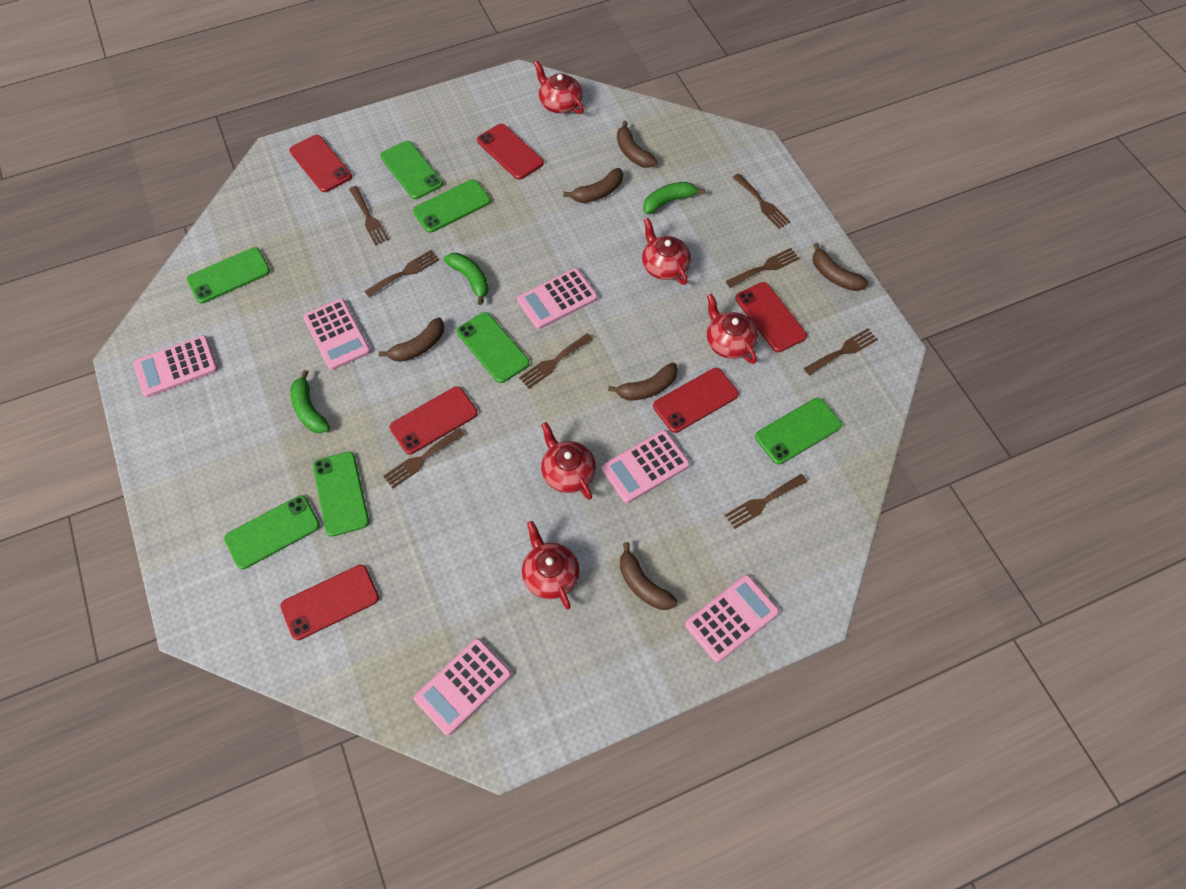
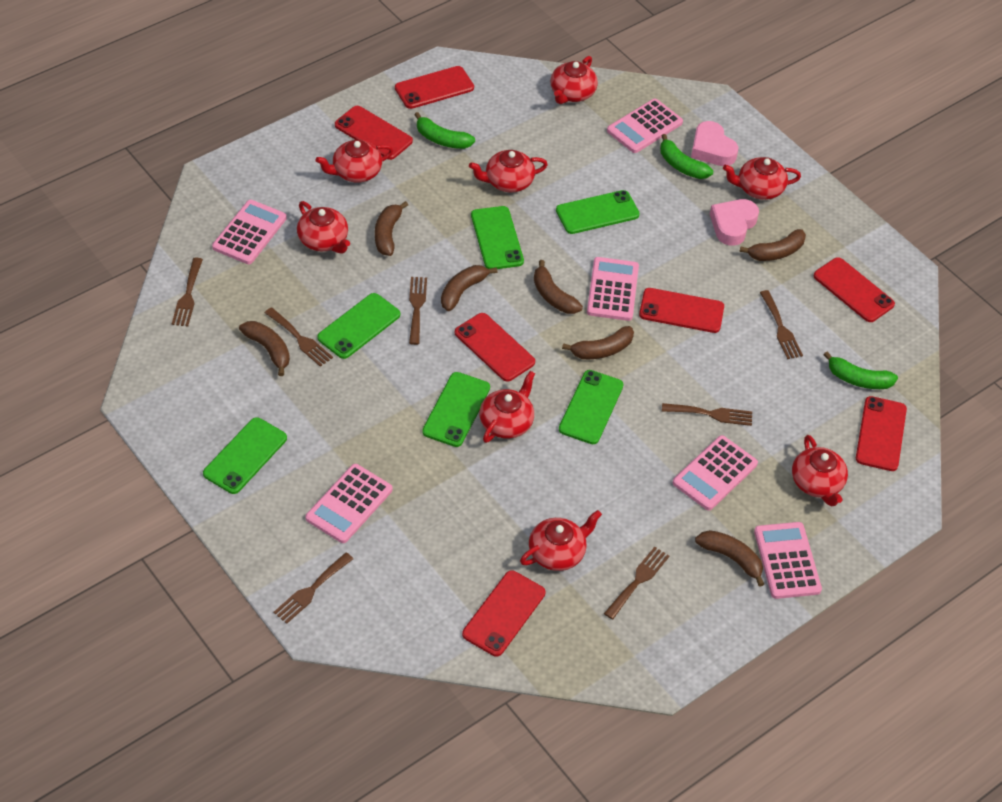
brown banana: [379,318,444,362] [563,168,623,203] [608,363,678,401] [617,121,657,168] [620,542,678,610] [813,243,868,291] = 6 -> [239,321,290,376] [375,201,408,256] [441,265,498,311] [534,260,583,314] [562,326,634,359] [695,530,764,587] [739,229,806,261] = 7
brown fork: [349,186,389,245] [365,250,440,297] [383,428,465,488] [519,333,593,388] [725,474,807,529] [726,248,800,288] [732,173,791,229] [804,328,878,375] = 8 -> [172,257,203,327] [265,307,333,367] [273,552,353,624] [409,277,427,345] [604,547,669,619] [662,403,752,426] [760,290,803,359] = 7
green phone: [187,247,270,303] [224,495,320,569] [313,452,369,537] [380,141,443,199] [413,179,491,233] [457,312,530,383] [755,398,842,465] = 7 -> [203,417,287,494] [317,293,400,359] [422,372,490,447] [471,206,524,269] [556,190,640,234] [559,370,623,444] = 6
pink heart: none = 0 -> [691,121,738,166] [710,199,759,246] = 2
red phone: [280,565,379,640] [289,135,352,192] [389,386,478,454] [477,123,544,180] [653,368,739,433] [735,282,807,352] = 6 -> [335,106,413,160] [395,66,474,109] [455,313,535,382] [462,570,545,656] [639,288,724,333] [814,257,895,322] [856,396,907,471] = 7
red teapot: [522,521,580,609] [534,61,584,114] [541,422,596,500] [642,218,691,285] [707,294,758,364] = 5 -> [297,201,350,254] [316,140,393,183] [469,150,548,192] [479,371,535,443] [520,510,602,571] [550,56,598,104] [723,157,801,200] [792,435,848,506] = 8

